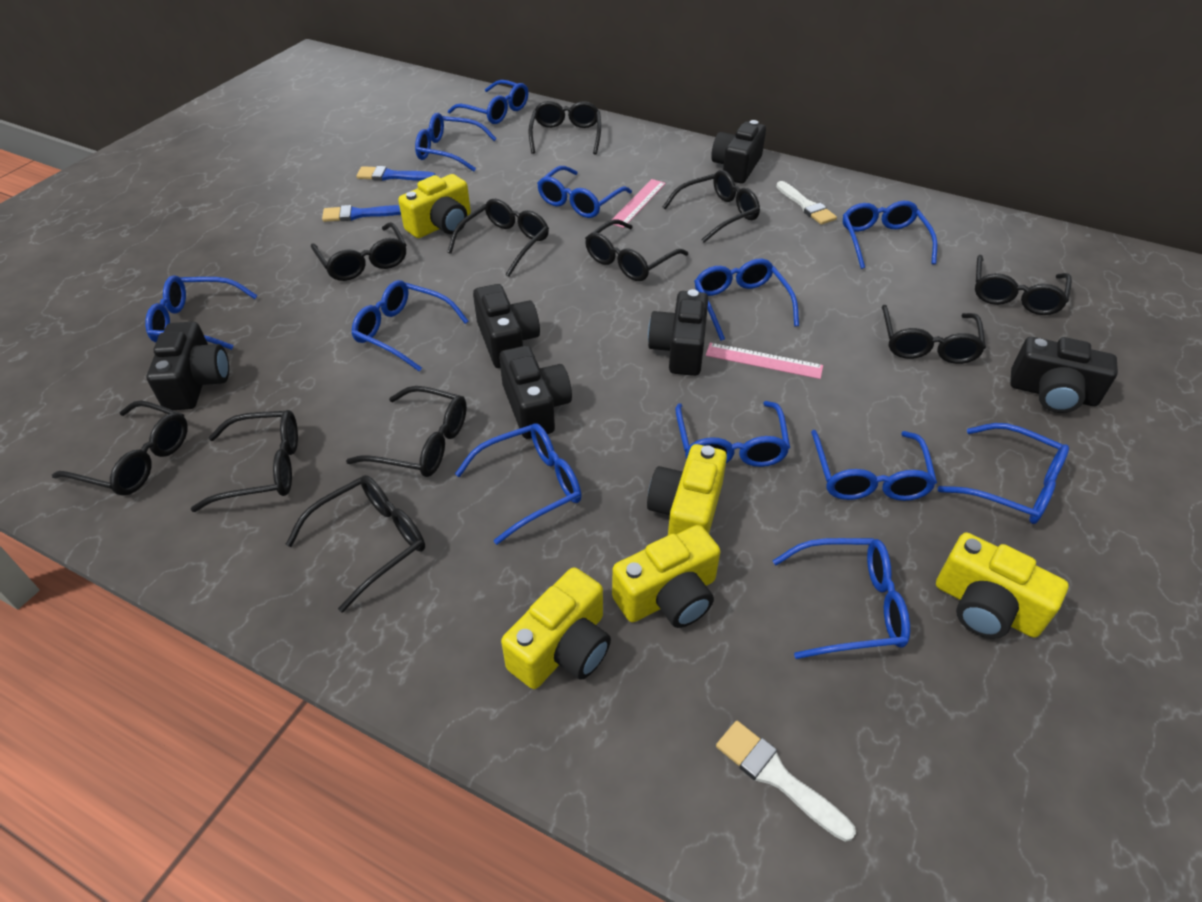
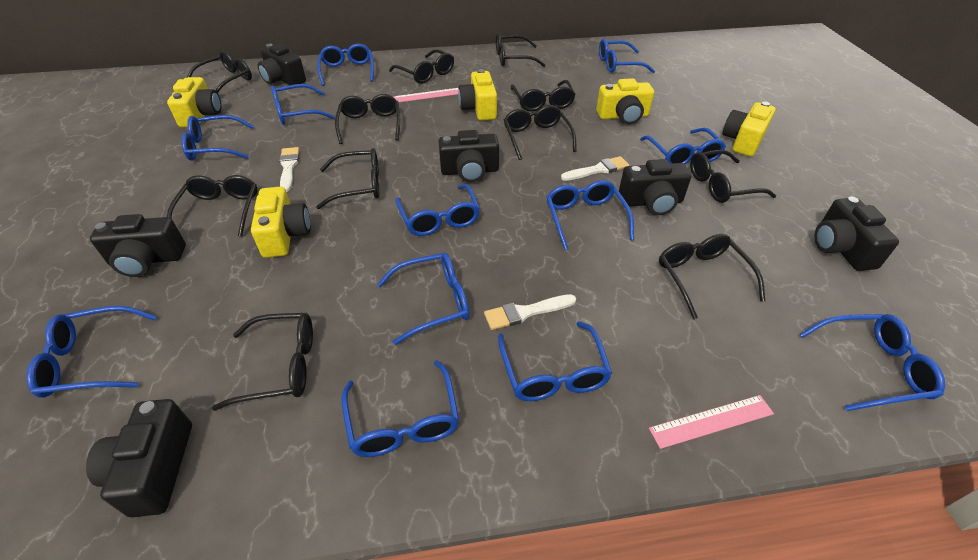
blue brush: [322,205,401,222] [356,166,436,181] = 2 -> none = 0
white brush: [716,721,856,842] [776,181,837,225] = 2 -> [279,147,299,192] [484,294,576,330] [561,156,629,181] = 3

